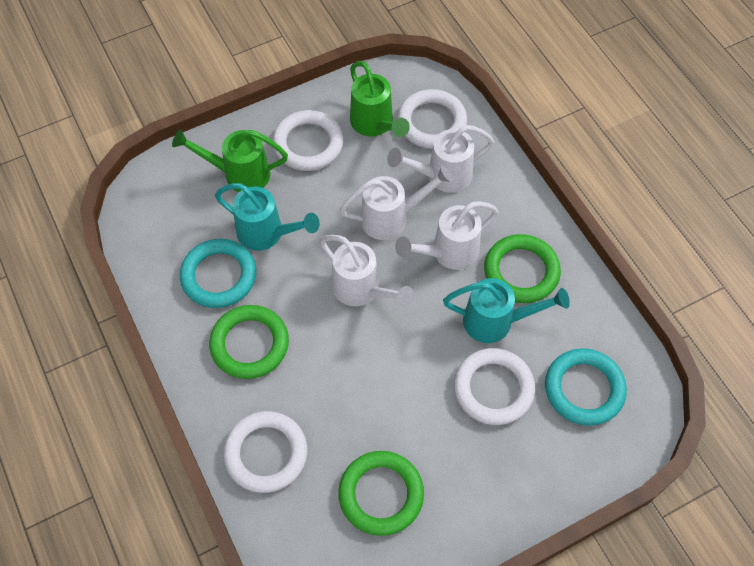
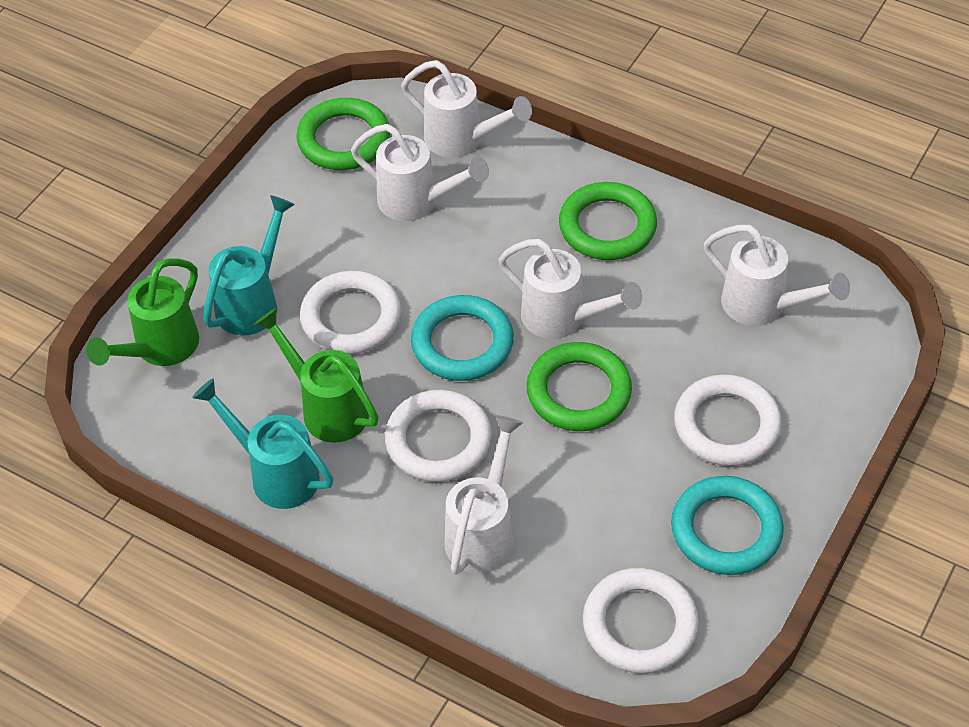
white watering can: [320,235,414,307] [340,165,453,240] [387,125,494,193] [395,201,499,270] = 4 -> [351,124,489,221] [401,60,532,158] [444,415,523,575] [498,239,642,339] [704,225,850,326] = 5

